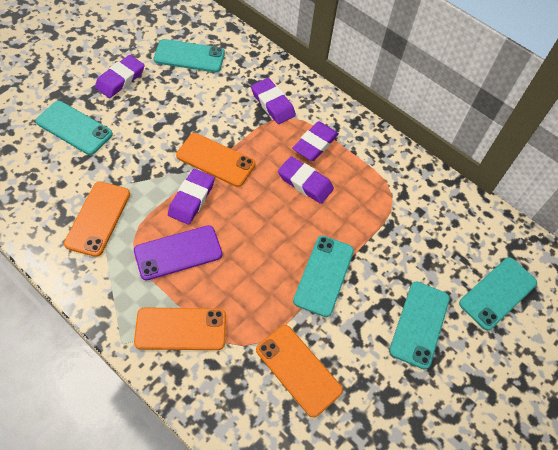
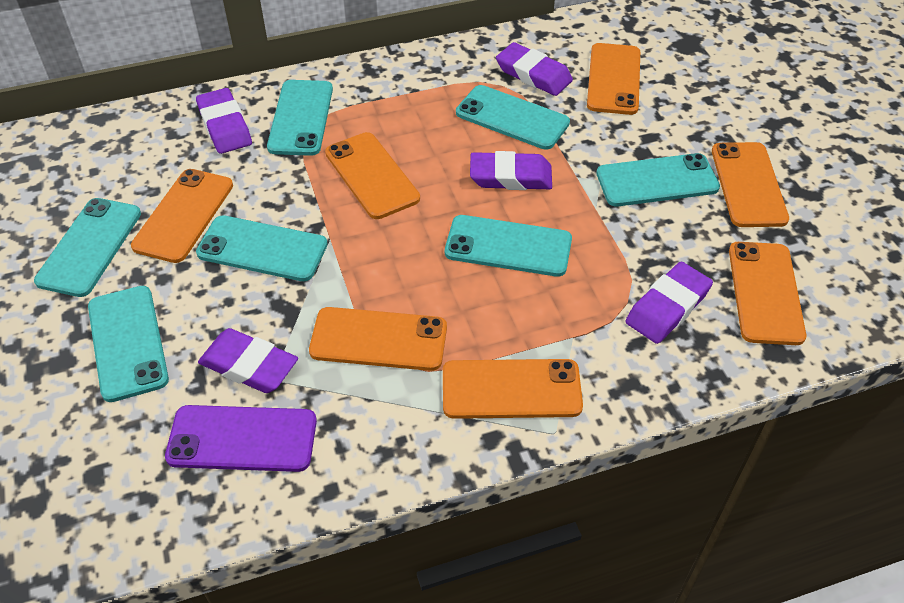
orange phone: [64,181,130,257] [134,307,226,350] [176,133,255,187] [256,325,343,418] = 4 -> [131,169,233,263] [309,307,447,371] [325,132,420,219] [443,359,583,419] [587,43,640,115] [712,142,789,227] [729,242,806,345] = 7
turquoise phone: [35,101,113,155] [154,39,225,72] [293,236,354,317] [389,281,450,369] [459,257,537,330] = 5 -> [34,198,141,297] [88,286,169,402] [196,215,327,281] [267,80,333,156] [445,215,572,277] [456,85,570,150] [596,153,720,206] = 7

